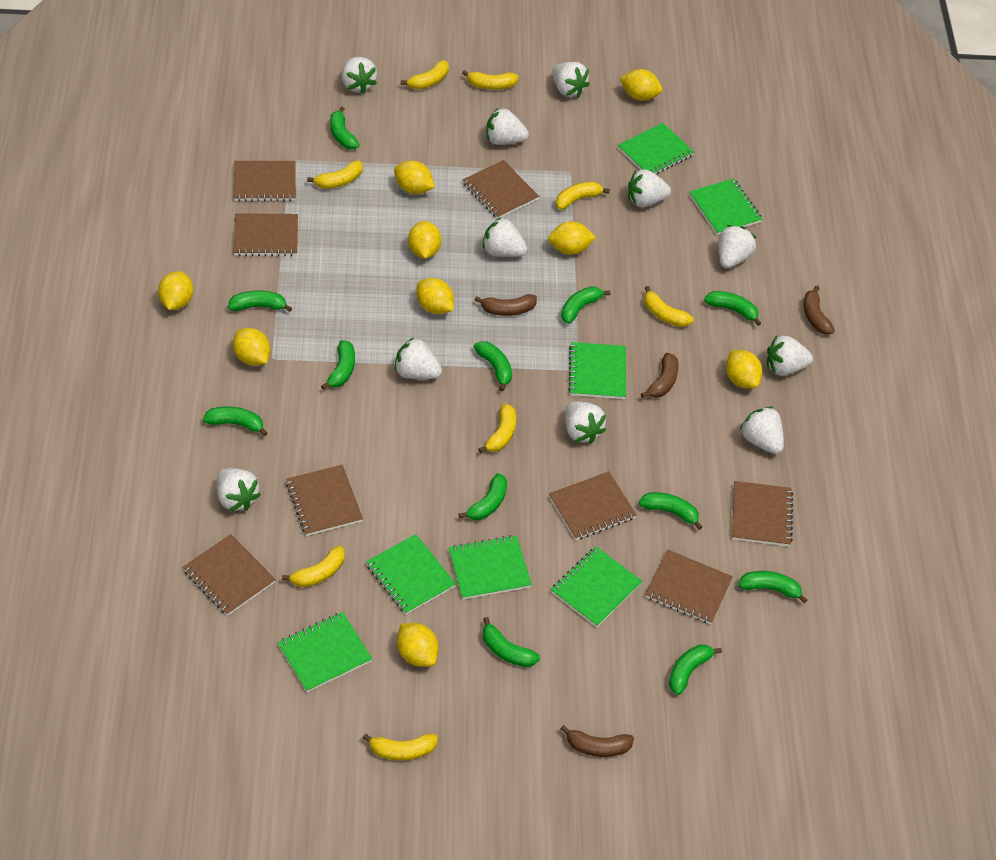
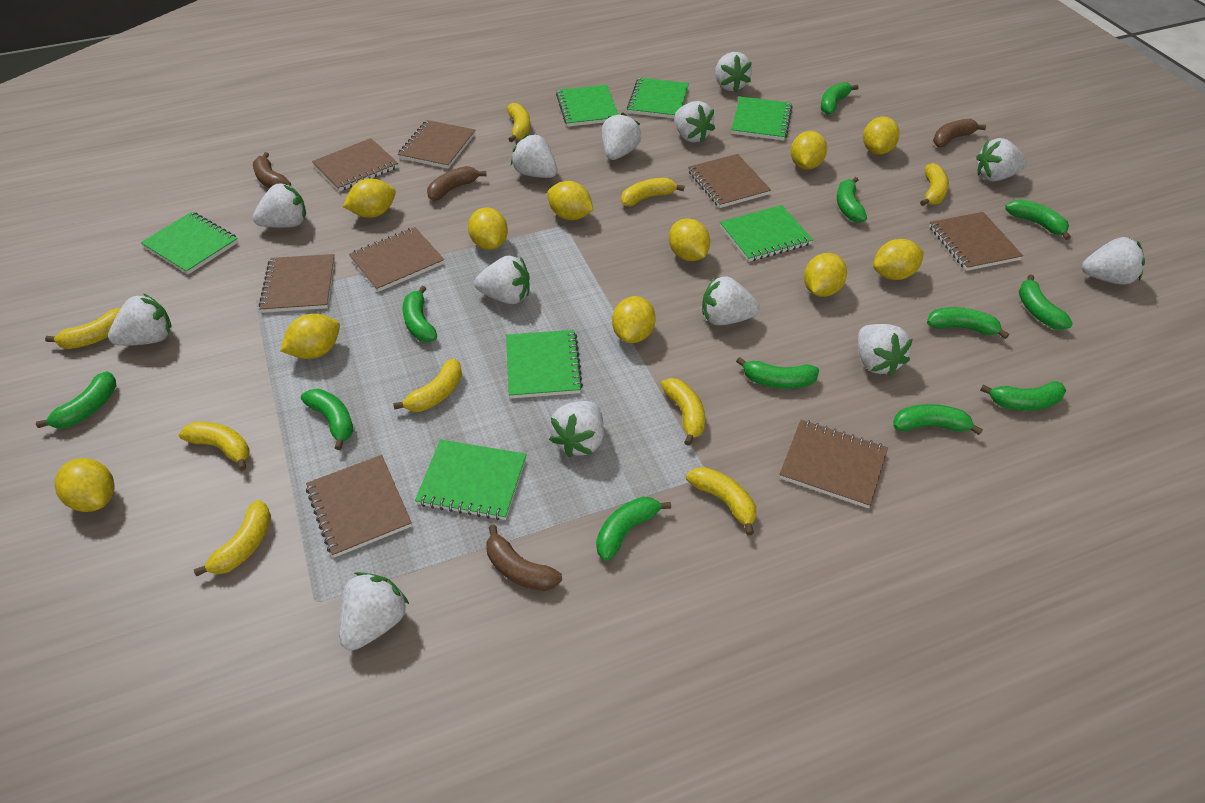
white strawberry: [217,468,261,511] [342,57,377,94] [394,337,442,379] [483,217,527,257] [486,108,529,145] [553,62,590,97] [565,401,606,444] [628,170,671,207] [719,225,756,268] [740,407,784,454] [767,336,813,376] = 11 -> [108,293,171,346] [253,183,306,228] [339,572,409,651] [474,256,530,304] [511,134,558,178] [549,401,604,458] [602,113,641,160] [675,101,715,143] [702,276,760,325] [715,52,752,92] [858,324,913,376] [976,138,1027,181] [1082,237,1145,285] = 13
yellow banana: [282,545,345,587] [307,161,363,189] [363,734,438,761] [401,60,449,90] [462,70,519,90] [478,404,516,453] [556,182,610,210] [644,286,694,327] = 8 -> [45,308,121,349] [179,422,250,471] [194,500,271,576] [393,359,462,412] [507,103,530,142] [621,178,685,206] [661,378,705,446] [686,467,756,535] [920,163,949,206] = 9
yellow lemon: [158,271,193,310] [233,328,271,366] [394,161,435,194] [397,623,439,667] [408,221,441,258] [416,278,454,314] [548,221,596,255] [620,69,662,101] [726,350,763,389] = 9 -> [55,458,115,512] [280,314,340,359] [343,178,396,218] [468,208,508,250] [547,181,594,220] [612,296,656,343] [669,219,710,261] [791,131,827,170] [804,253,847,297] [863,116,900,155] [873,239,924,280] = 11

